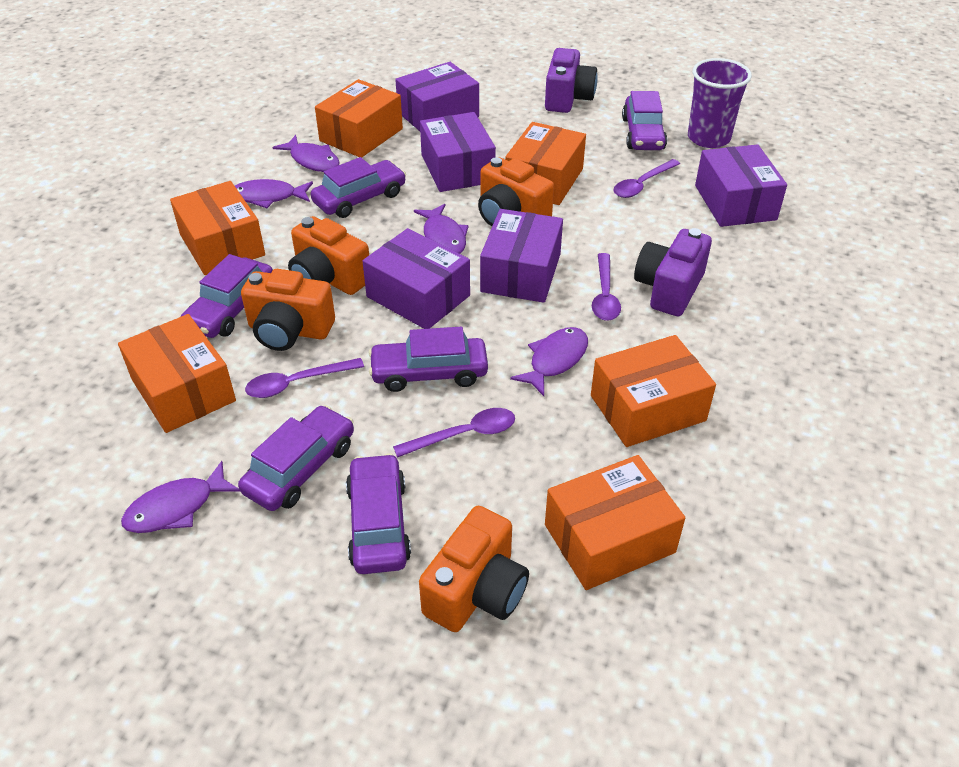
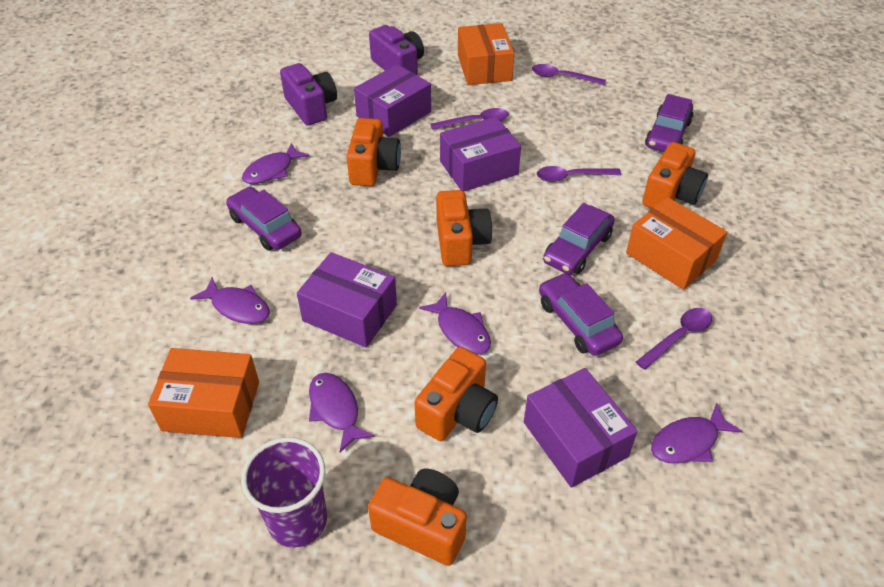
orange box: [118,314,236,433] [170,181,265,275] [315,79,403,158] [505,122,586,205] [545,455,685,590] [591,335,716,447] = 6 -> [148,348,259,438] [458,23,514,85] [626,197,727,290] = 3
orange camera: [241,269,335,351] [288,216,369,295] [419,506,529,632] [478,157,554,226] = 4 -> [346,118,401,186] [368,469,467,566] [414,347,498,441] [436,190,492,266] [642,142,708,209] = 5
purple box: [362,228,470,329] [395,62,479,131] [420,112,496,192] [480,209,563,303] [695,144,787,227] = 5 -> [297,252,397,347] [354,64,431,137] [440,117,521,191] [524,368,638,488] = 4
purple car: [181,254,273,338] [238,405,354,511] [311,157,406,218] [346,453,411,574] [369,327,488,392] [622,91,667,150] = 6 -> [226,187,302,251] [539,273,623,356] [543,203,615,275] [645,94,693,152] = 4

